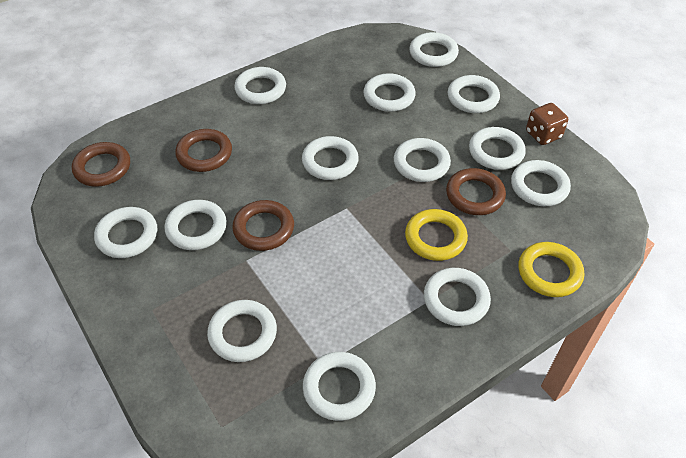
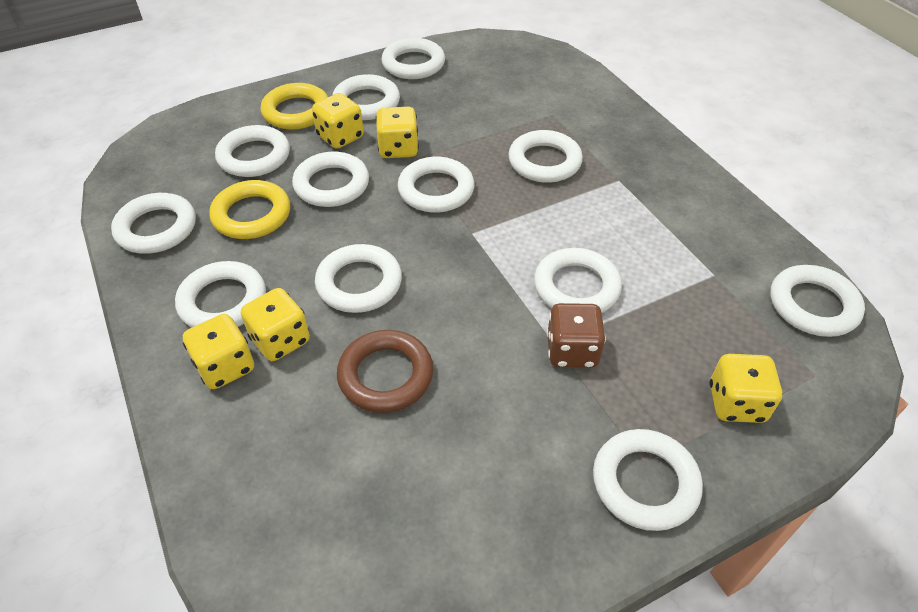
brown ring: [72,142,130,187] [175,129,232,172] [232,200,294,251] [446,168,506,215] = 4 -> [337,330,433,413] = 1
white ring: [94,207,157,258] [164,200,227,250] [207,300,277,362] [234,67,286,104] [302,136,359,180] [303,352,376,421] [363,73,416,112] [394,138,451,182] [409,32,459,67] [424,268,491,326] [447,75,500,113] [469,127,526,170] [511,160,571,206] = 13 -> [111,193,196,254] [175,261,266,327] [215,125,290,177] [292,152,369,207] [315,244,402,313] [333,74,400,120] [381,38,445,79] [398,157,474,213] [508,130,583,183] [534,248,622,313] [593,429,703,531] [770,265,865,337] = 12
yellow dice: none = 0 -> [183,314,254,389] [241,288,310,361] [312,93,364,149] [376,107,419,158] [709,354,783,423] = 5

